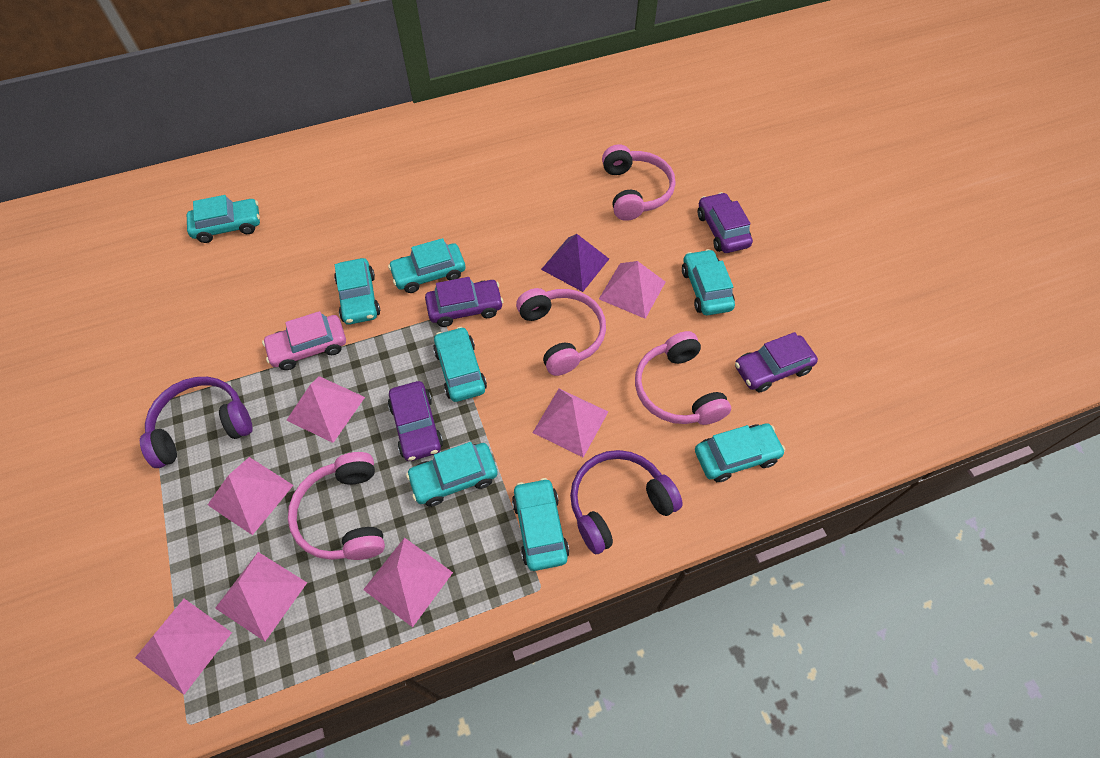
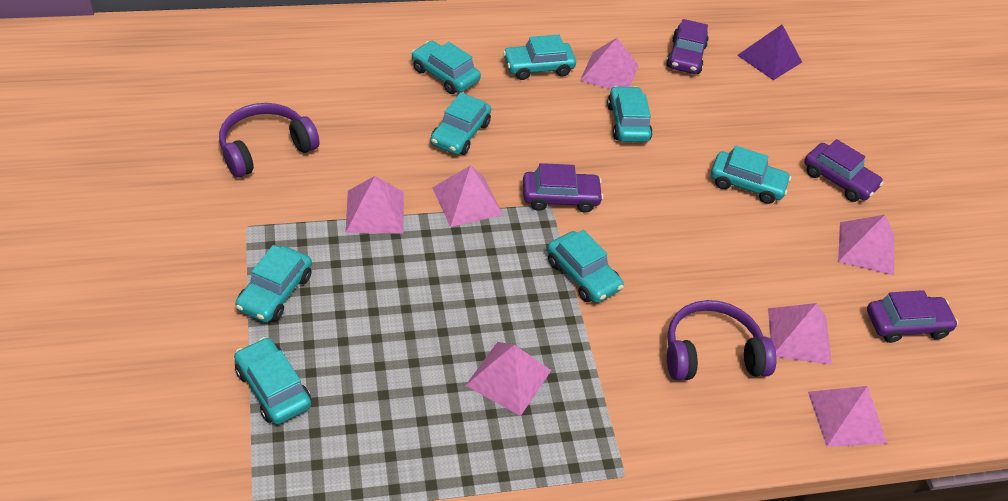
pink car: [262,311,346,370] = 1 -> none = 0
pink headphones: [288,452,385,560] [516,288,606,376] [602,144,675,221] [635,331,731,425] = 4 -> none = 0

